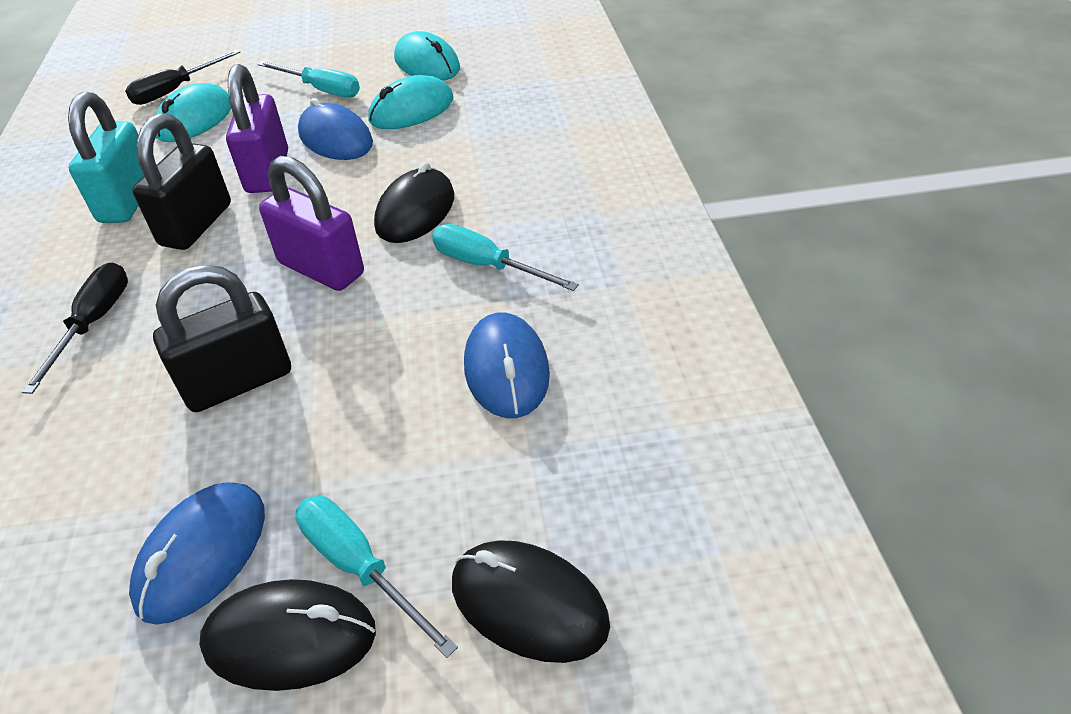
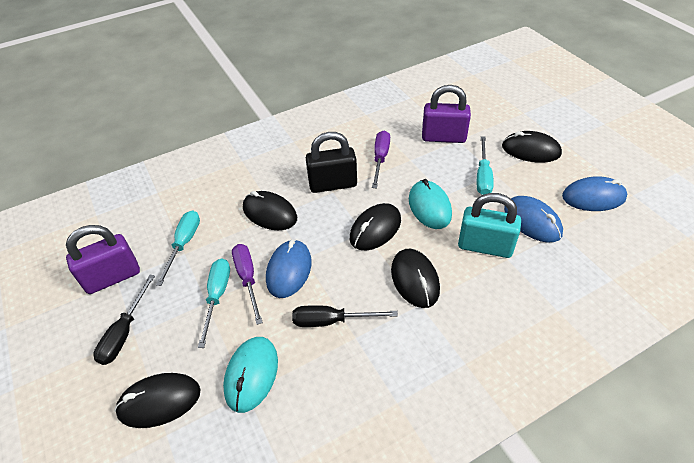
black mouse: [200,579,376,691] [374,162,454,243] [452,540,610,663] = 3 -> [114,373,201,428] [243,191,297,230] [350,203,401,250] [391,249,440,308] [502,131,562,163] = 5
black padlock: [132,113,231,250] [153,265,291,412] = 2 -> [306,132,357,193] = 1
purple screwdriver: none = 0 -> [232,244,263,325] [372,131,390,188] = 2
turquoise mouse: [155,83,231,142] [368,75,453,129] [394,31,460,81] = 3 -> [223,337,278,413] [409,179,452,229] = 2

